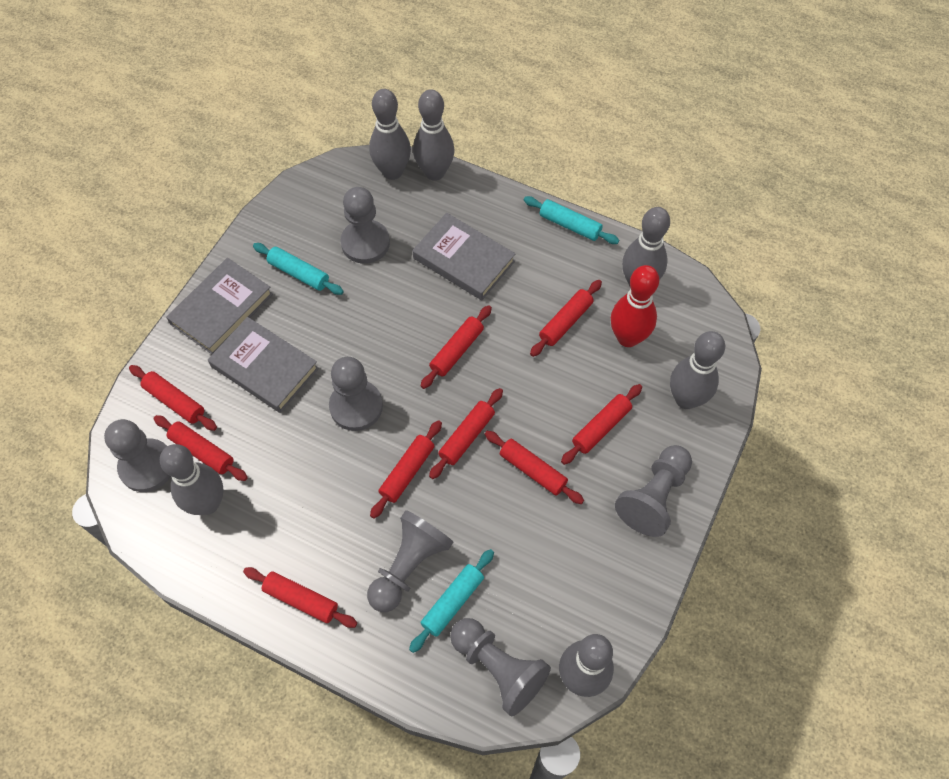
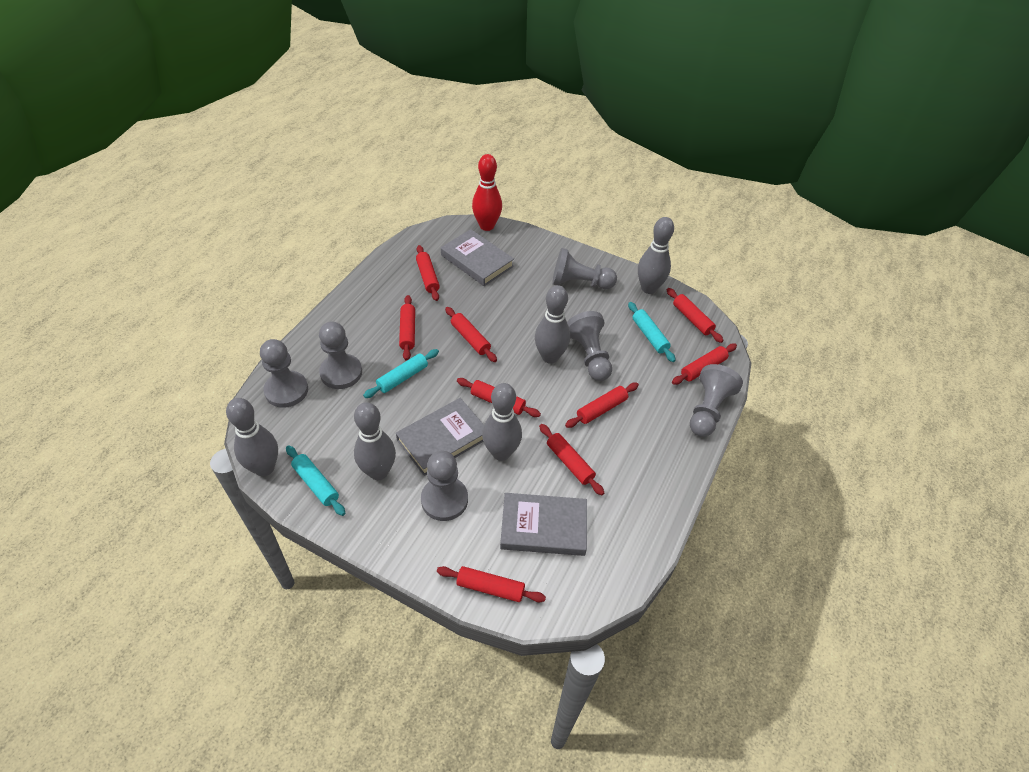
grey bowling pin: [160,444,224,515] [369,89,411,180] [413,89,455,181] [559,634,614,697] [622,207,670,288] [670,331,725,409] = 6 -> [226,398,278,476] [354,402,396,480] [482,383,522,461] [535,285,570,364] [638,217,674,294] = 5

